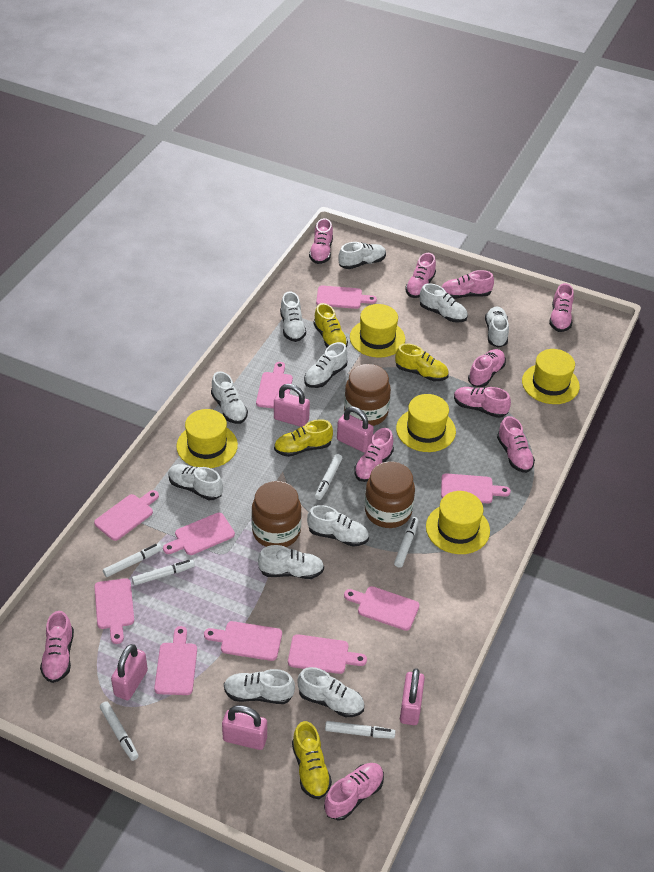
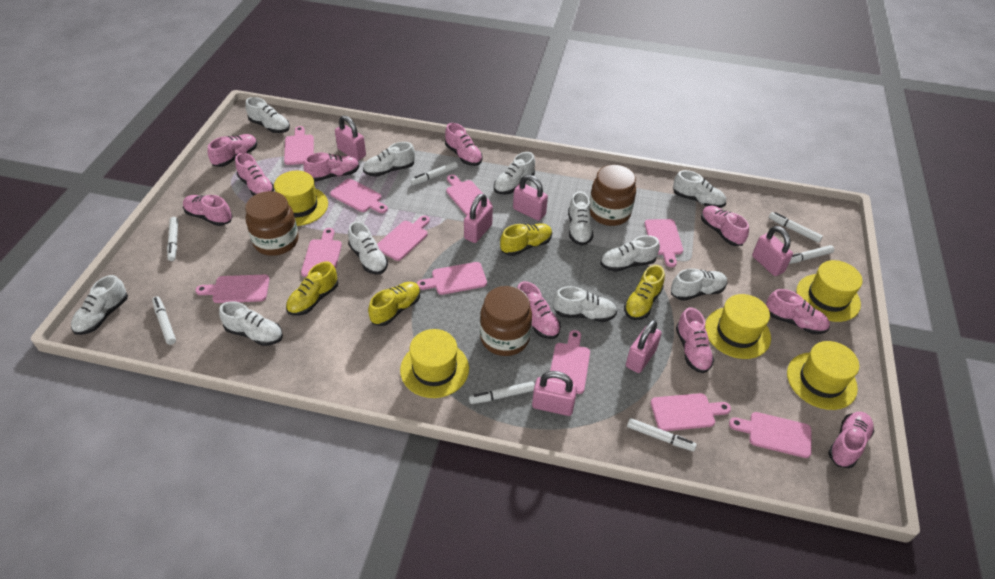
pink cutting board: [94,490,159,541] [94,578,134,644] [154,626,197,695] [163,513,235,555] [204,621,282,661] [256,362,293,409] [288,634,367,674] [316,286,377,309] [344,586,419,631] [441,473,511,503] = 10 -> [196,275,270,303] [284,126,314,165] [301,228,342,277] [330,179,388,213] [377,216,430,261] [417,262,487,295] [446,174,492,216] [549,330,590,394] [645,219,683,267] [651,393,731,431] [729,412,812,458] = 11
pink padlock: [111,644,148,700] [222,705,267,750] [274,384,310,427] [337,407,374,453] [400,668,425,725] = 5 -> [335,115,366,161] [464,194,493,243] [513,175,548,221] [532,371,577,416] [626,320,662,373] [752,226,793,276] = 6
white marker: [100,701,138,761] [103,543,162,577] [132,560,195,585] [315,454,343,500] [325,721,395,739] [394,517,419,568] = 6 -> [152,296,176,345] [167,217,178,261] [411,161,458,185] [469,381,535,404] [627,418,697,451] [769,212,823,243] [789,245,834,264] = 7

